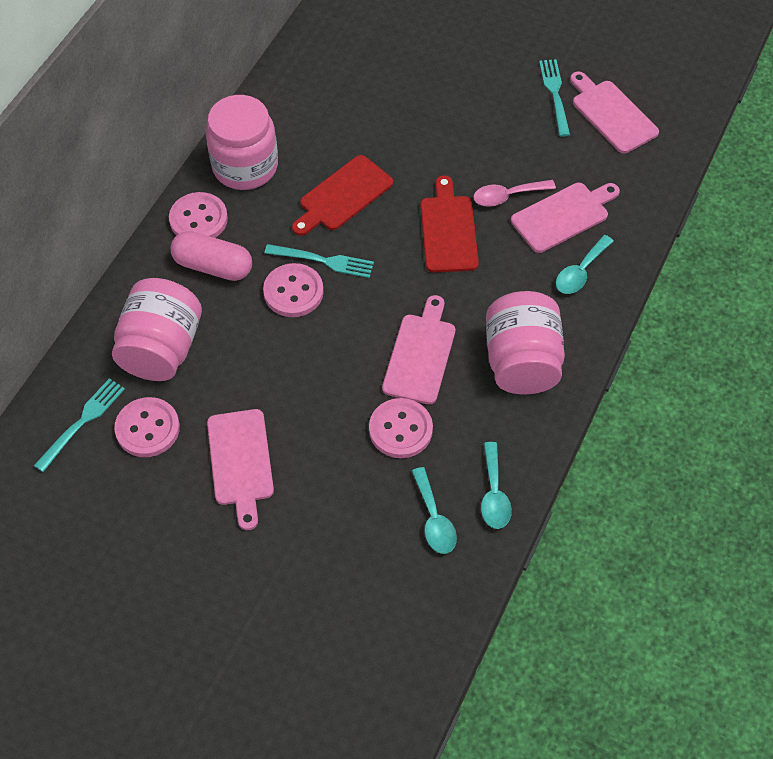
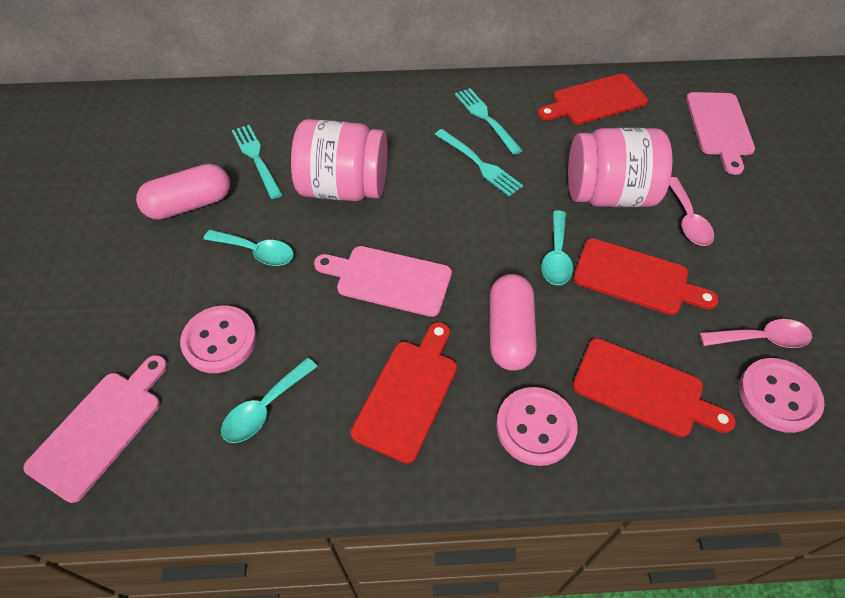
pink button: [114,397,180,457] [169,192,228,238] [263,263,324,317] [369,398,433,458] = 4 -> [180,306,257,373] [496,387,577,466] [739,358,825,433] = 3
pink capsule: [171,231,252,281] = 1 -> [136,164,230,220] [490,274,537,371] = 2
pink cutting board: [207,409,274,530] [382,295,455,404] [511,183,620,253] [570,72,659,153] = 4 -> [23,355,167,503] [314,246,452,317] [686,92,755,175] = 3
pink jar: [112,278,202,381] [206,95,278,190] [486,291,565,394] = 3 -> [291,119,387,201] [568,128,672,207] = 2
pink spoon: [473,180,556,207] = 1 -> [669,177,714,246] [700,319,812,348] = 2
red cutting board: [292,155,393,236] [421,175,479,273] = 2 -> [351,322,457,464] [538,74,648,124] [573,238,718,315] [573,338,736,437] = 4

